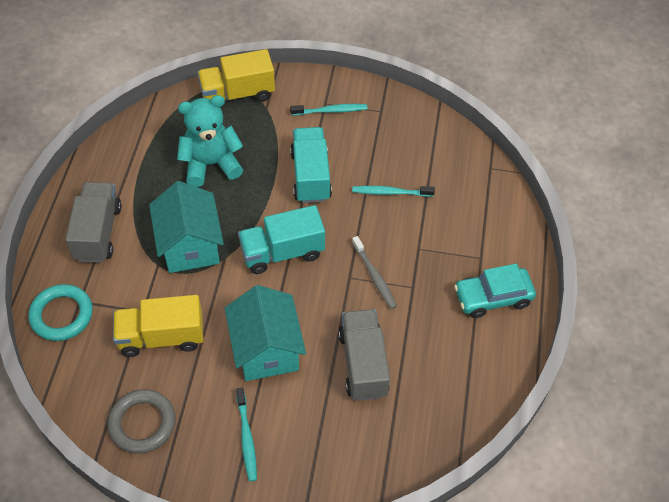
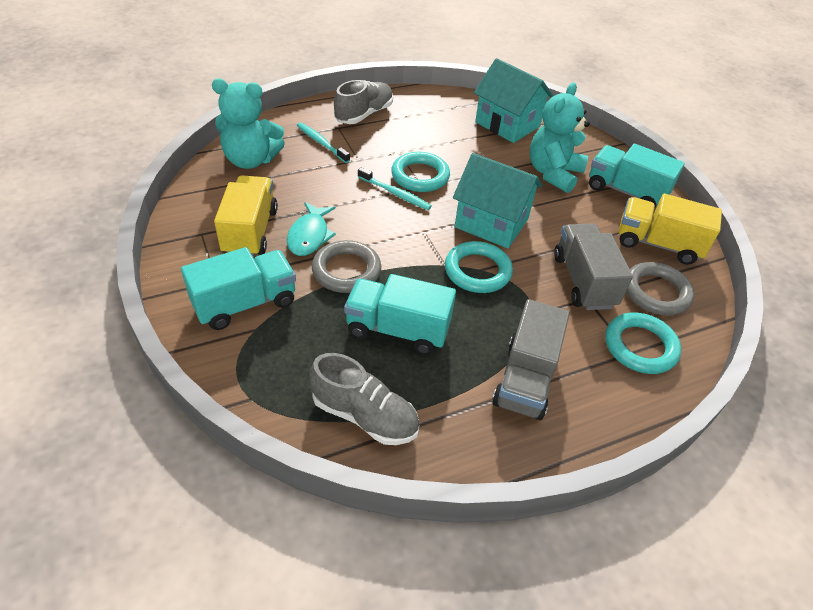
grey ring: [107,389,176,454] = 1 -> [312,240,381,293] [626,262,694,316] = 2
grey shoe: none = 0 -> [309,353,420,445] [334,80,393,124] = 2
grey toothbrush: [352,236,397,309] = 1 -> none = 0
turquoise car: [454,264,536,318] = 1 -> none = 0
turquoise fish: none = 0 -> [287,202,336,256] = 1
turquoise ring: [28,284,93,341] = 1 -> [391,152,450,192] [445,241,513,293] [605,312,682,374] = 3
turquoise teddy bear: [177,95,243,187] = 1 -> [212,79,285,169] [530,83,590,193] = 2
turquoise toothbrush: [236,388,257,482] [290,104,367,116] [352,186,435,197] = 3 -> [297,123,350,163] [358,167,432,210] = 2
turquoise truck: [238,205,325,274] [290,127,332,203] = 2 -> [181,247,296,330] [344,274,456,355] [589,144,685,207] = 3

